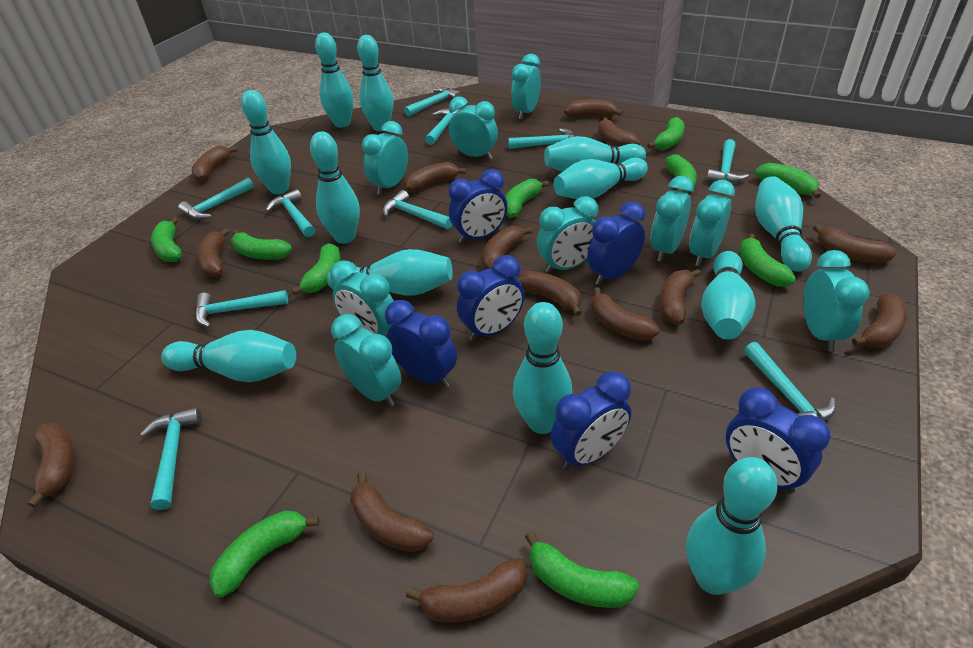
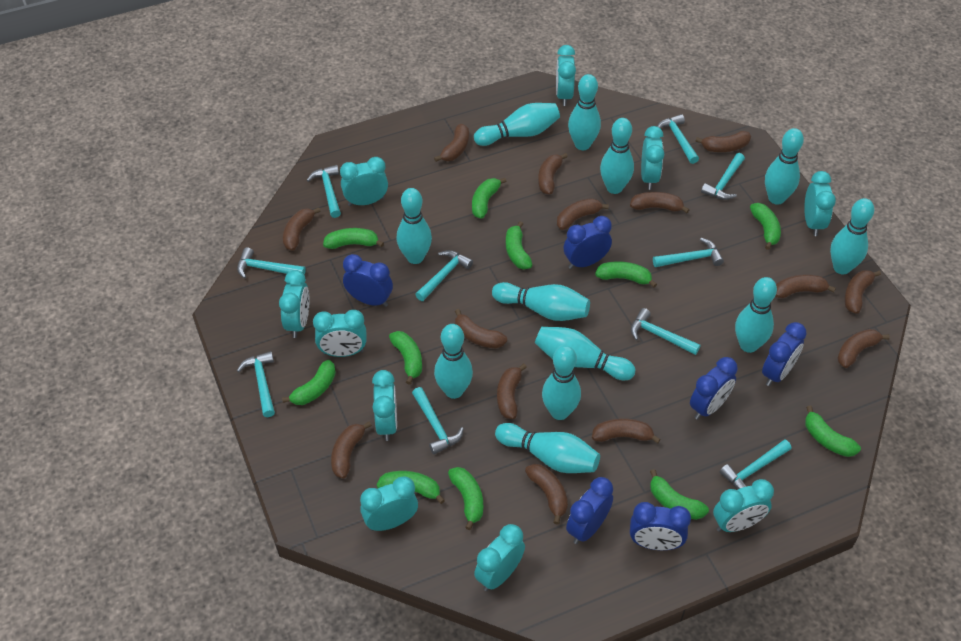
green banana: [151,217,182,262] [209,511,319,597] [231,230,292,260] [292,243,341,295] [505,179,549,218] [525,531,639,608] [647,117,684,150] [665,154,697,193] [739,234,796,287] [755,163,821,198] = 10 -> [282,360,336,405] [323,228,384,249] [377,471,445,504] [389,331,422,385] [448,467,483,530] [472,177,507,219] [506,221,532,269] [595,261,657,287] [650,469,709,520] [750,203,781,250] [805,406,861,457] = 11
turquoise clock: [330,261,394,337] [331,314,402,407] [362,121,408,195] [449,96,498,160] [511,54,541,120] [537,196,598,274] [651,176,694,262] [689,180,735,266] [803,250,869,352] = 9 -> [279,270,310,338] [313,310,367,357] [340,157,388,206] [360,476,418,531] [372,370,397,441] [474,524,525,591] [556,45,576,106] [641,126,664,190] [713,479,774,532] [804,171,836,236] = 10

